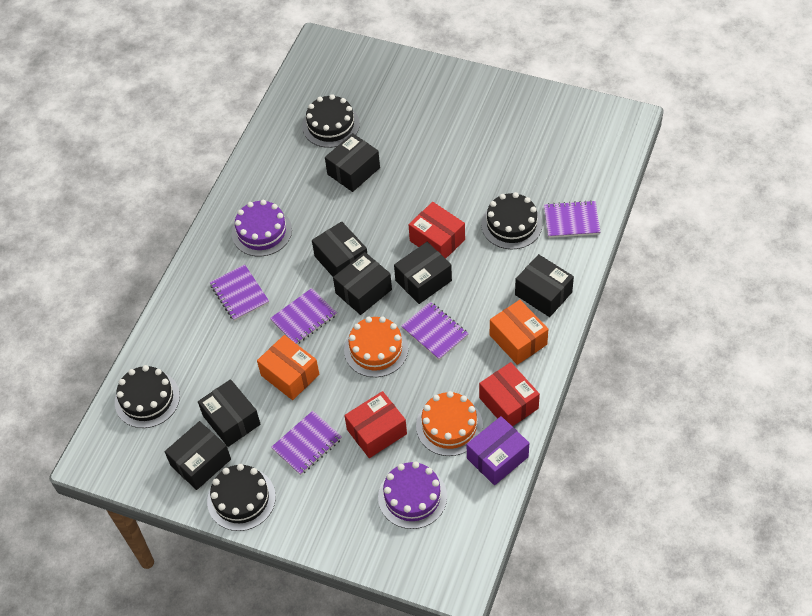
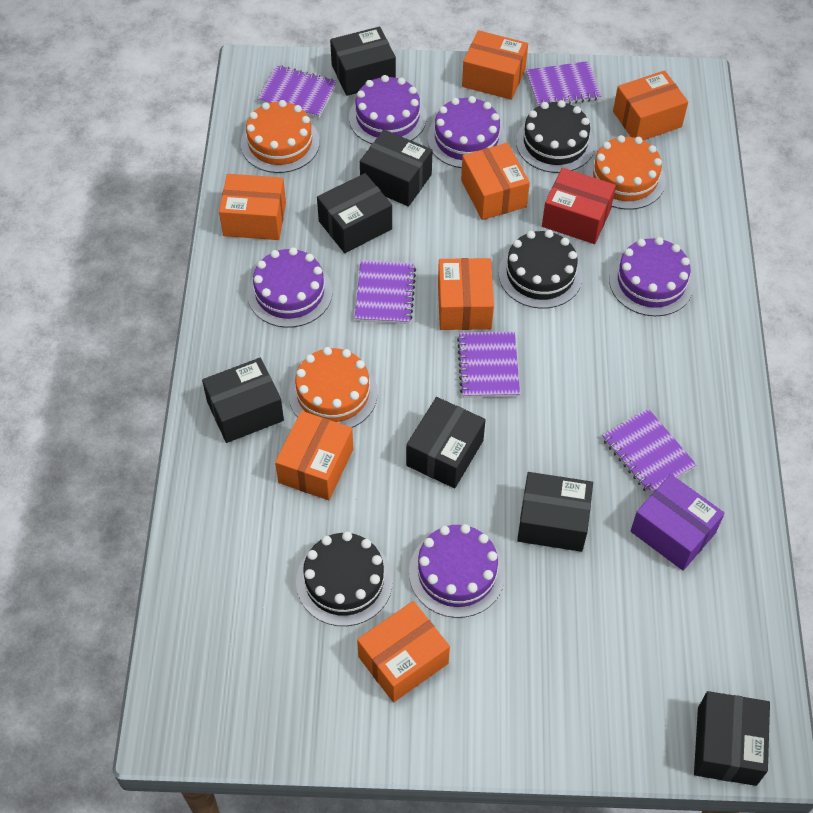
black cake: [115,365,180,428] [207,464,276,531] [302,94,360,148] [481,192,542,249] = 4 -> [296,532,393,626] [498,230,583,309] [516,100,595,173] = 3
orange box: [257,335,319,400] [490,300,548,365] = 2 -> [219,174,286,240] [275,411,353,500] [357,601,450,702] [438,258,494,330] [461,143,530,220] [462,30,528,100] [613,71,688,140] = 7
orange cake: [344,316,408,377] [416,391,483,456] = 2 -> [241,100,320,173] [289,347,378,428] [585,135,666,210] = 3
purple cake: [232,200,292,257] [378,462,447,529] = 2 -> [247,247,332,328] [349,75,427,144] [409,524,505,618] [427,96,506,168] [609,237,694,316] = 5
red box: [344,391,407,458] [409,202,465,259] [479,362,540,427] = 3 -> [542,168,616,244] = 1

